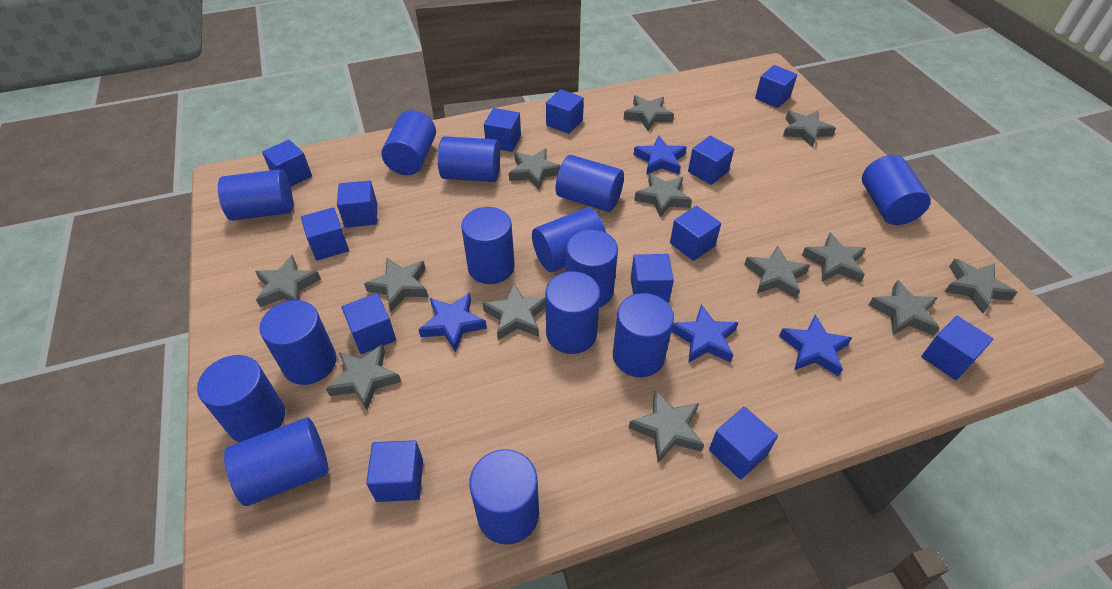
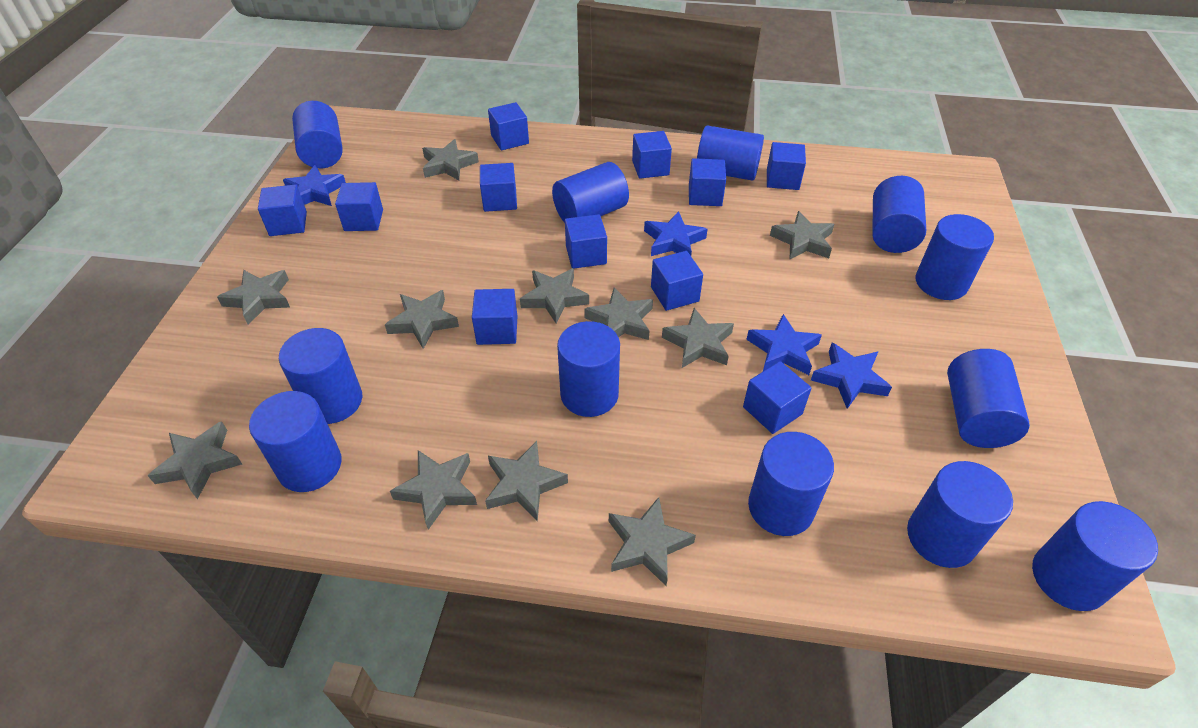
blue cube: [262,140,312,186] [301,207,349,261] [337,180,377,228] [342,293,396,354] [366,440,423,502] [484,108,521,152] [546,89,584,134] [631,254,674,303] [670,206,721,261] [688,136,734,185] [709,407,778,480] [755,65,797,108] [921,316,993,380] = 13 -> [258,185,307,236] [335,182,383,231] [472,289,517,345] [480,163,517,212] [488,102,529,150] [565,214,607,268] [632,131,672,179] [651,251,703,311] [689,158,726,206] [743,361,812,434] [767,142,806,190] = 11
blue cylinder: [197,355,285,442] [218,169,293,221] [224,417,328,506] [259,300,337,385] [381,110,436,175] [438,136,500,182] [461,207,514,284] [469,449,539,545] [532,208,606,272] [545,271,600,354] [556,155,624,212] [566,229,618,307] [613,293,674,377] [862,155,931,225] = 14 -> [249,391,342,492] [279,328,362,424] [292,101,343,168] [552,162,629,223] [557,321,620,417] [697,126,764,181] [748,432,834,536] [872,176,926,253] [907,461,1013,568] [916,214,994,300] [947,349,1030,448] [1032,501,1158,611] = 12
grey star: [255,255,321,308] [326,344,401,410] [364,258,428,312] [483,283,546,340] [509,148,561,190] [624,95,674,131] [629,390,704,463] [634,173,692,218] [744,245,810,299] [783,111,836,148] [802,232,866,283] [869,280,940,335] [944,259,1018,313] = 13 -> [148,421,242,499] [217,270,290,325] [385,290,459,349] [390,450,477,530] [422,139,479,180] [485,441,568,522] [520,268,589,324] [584,287,653,340] [609,497,696,586] [662,308,734,368] [770,211,834,260] = 11

